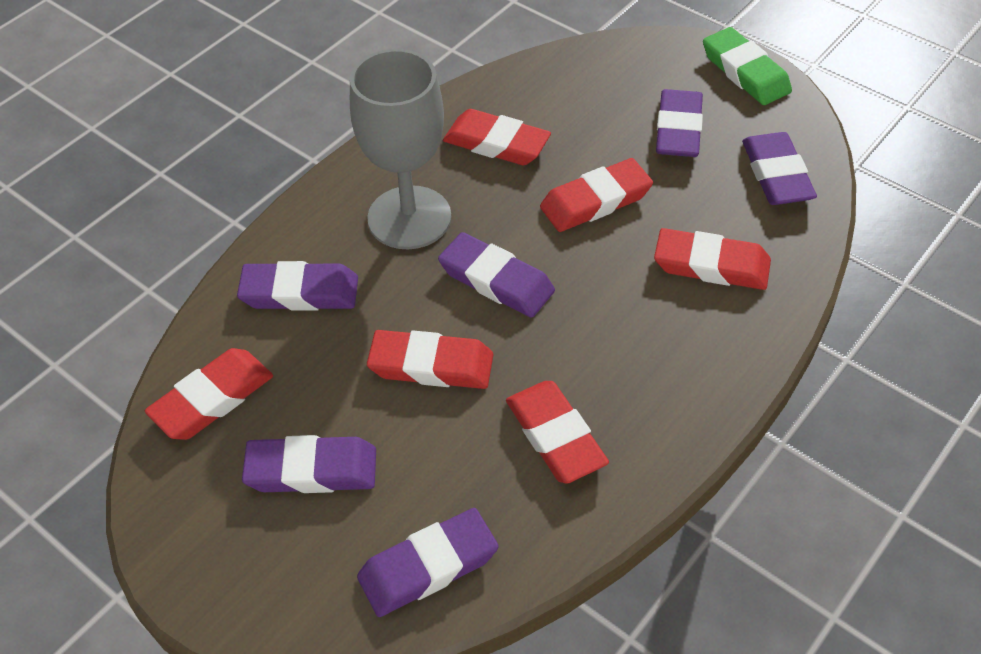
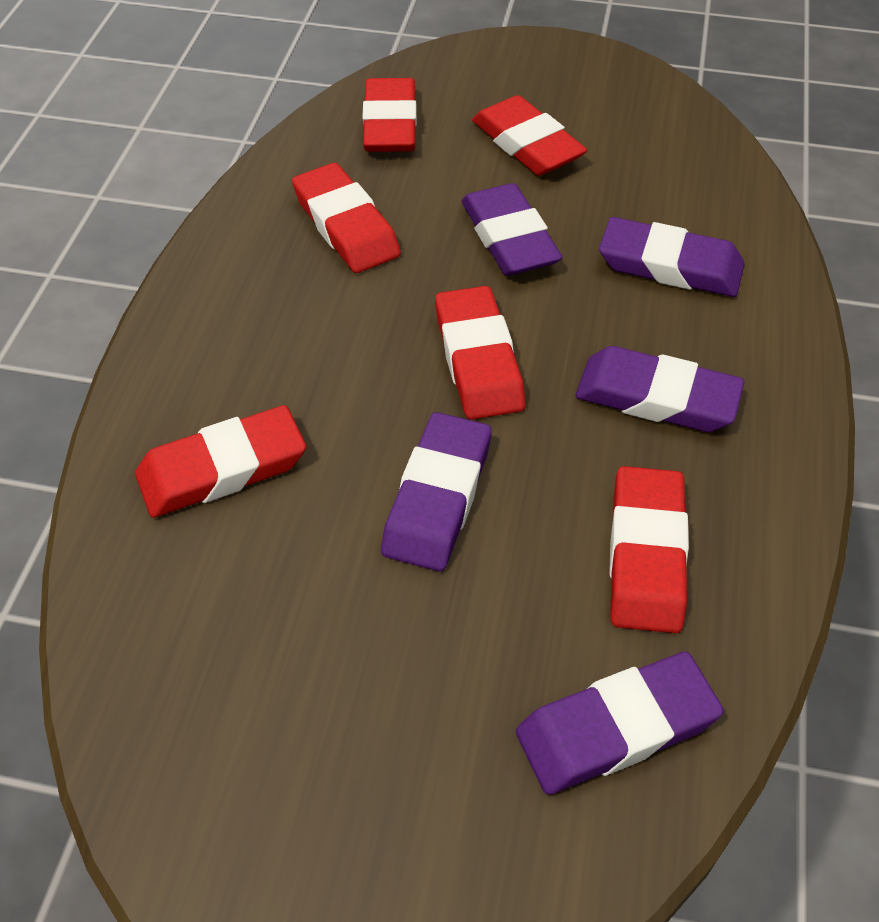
green eraser: [703,27,792,105] = 1 -> none = 0
grey goblet: [350,49,451,249] = 1 -> none = 0
purple eraser: [237,261,358,311] [242,435,376,493] [357,508,499,617] [438,232,555,318] [656,89,703,157] [742,132,817,205] = 6 -> [381,412,492,572] [461,183,563,276] [516,652,724,795] [576,346,745,432] [599,217,745,297] = 5

